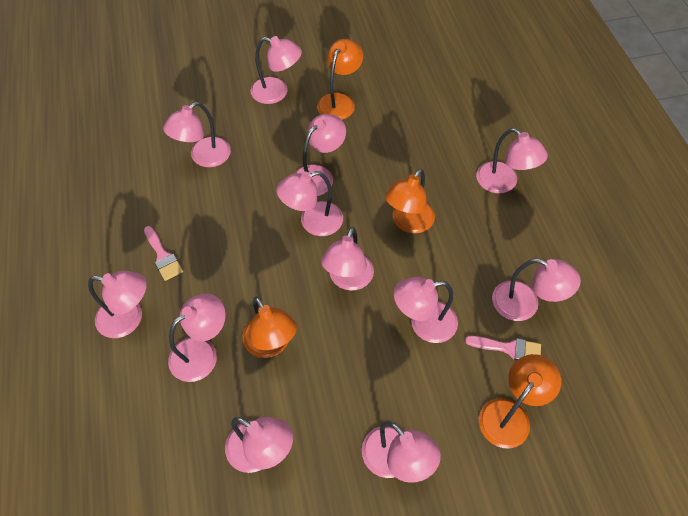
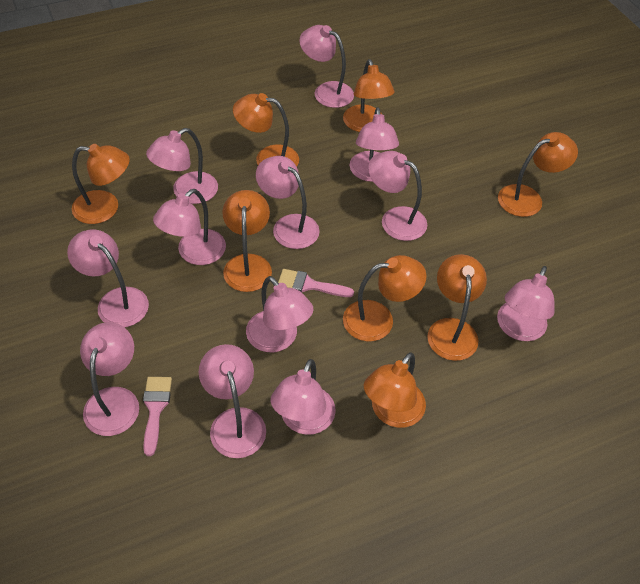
orange lamp: [242,297,297,358] [317,39,363,120] [385,169,435,234] [479,354,561,448] = 4 -> [72,144,130,224] [222,190,272,292] [233,93,299,166] [343,59,394,132] [343,255,427,341] [364,352,426,428] [427,254,487,361] [498,132,578,217] = 8

